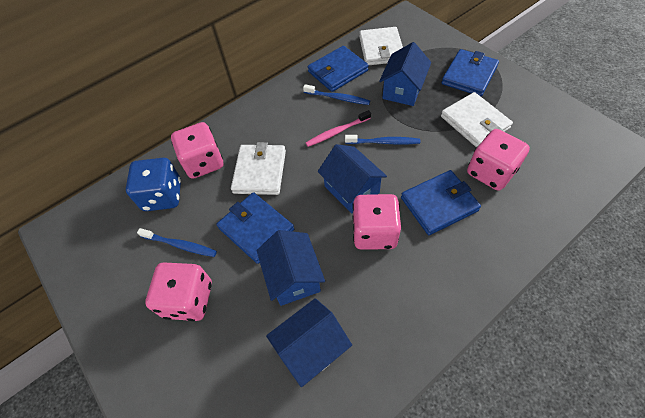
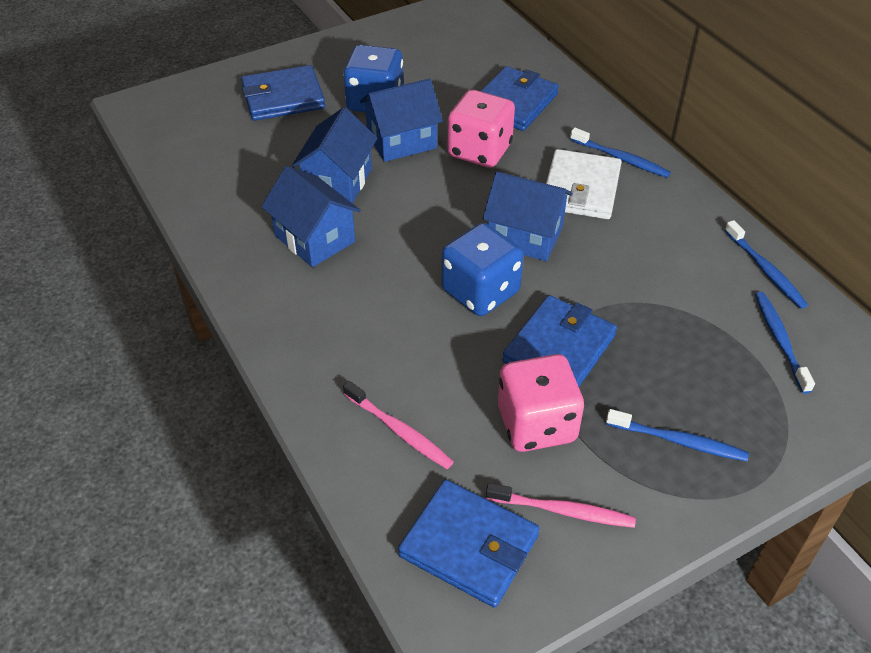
blue dice: [126,158,181,211] = 1 -> [343,45,403,113] [441,223,524,316] = 2
blue toothbrush: [137,228,217,257] [303,84,370,105] [345,135,420,145] = 3 -> [570,128,671,178] [606,409,749,462] [725,220,808,309] [755,292,815,394] = 4
pink dice: [145,262,212,321] [171,122,223,179] [353,194,401,250] [467,129,530,191] = 4 -> [448,90,515,168] [498,354,584,452] = 2
pink toothbrush: [306,110,371,147] = 1 -> [343,381,454,469] [486,483,636,528] = 2
white wallet: [231,142,286,195] [359,27,403,65] [441,92,513,147] = 3 -> [546,149,622,219] = 1

